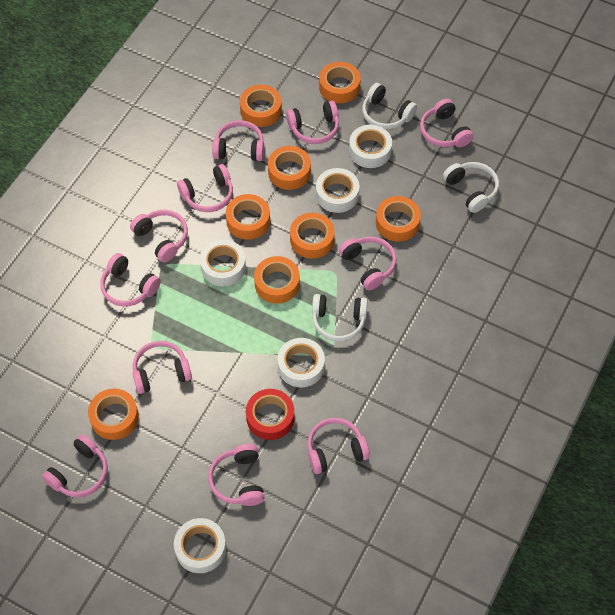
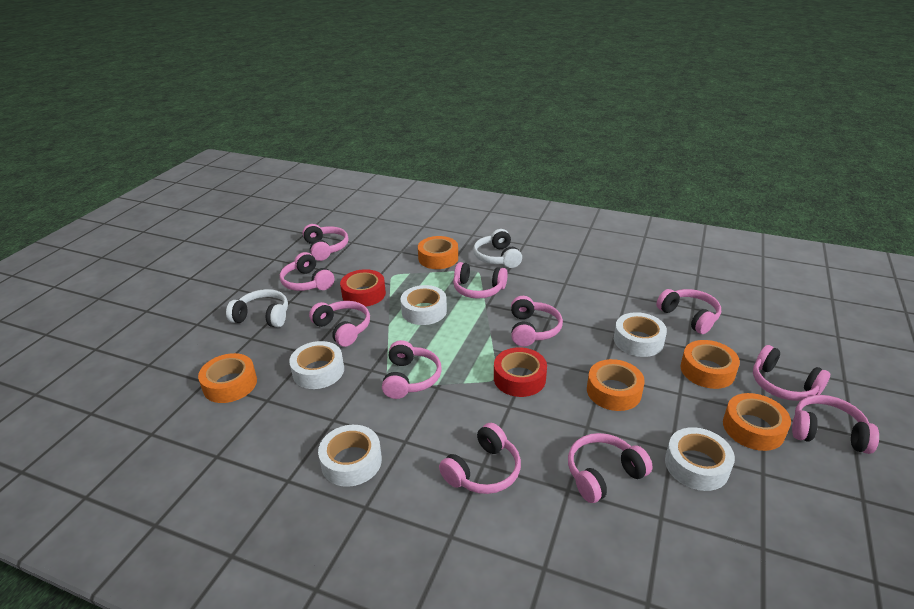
orange tape: [88,389,139,440] [226,194,270,240] [240,85,282,127] [254,256,300,304] [268,146,311,190] [290,213,335,259] [319,62,361,103] [376,196,421,242] = 8 -> [198,353,257,403] [418,236,458,269] [587,359,645,411] [681,340,740,389] [723,393,791,451] = 5
red tape: [246,389,294,440] = 1 -> [340,269,386,307] [494,347,547,397] = 2
white headphones: [312,294,368,342] [362,83,417,130] [443,162,499,213] = 3 -> [226,289,288,327] [473,229,522,268] = 2

